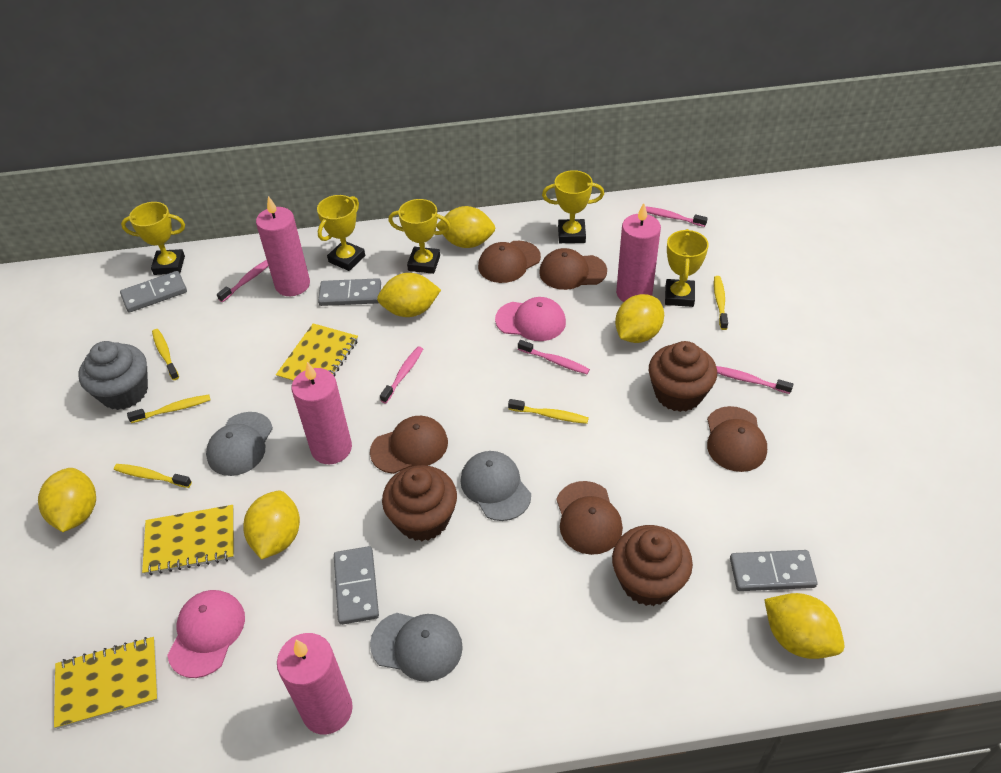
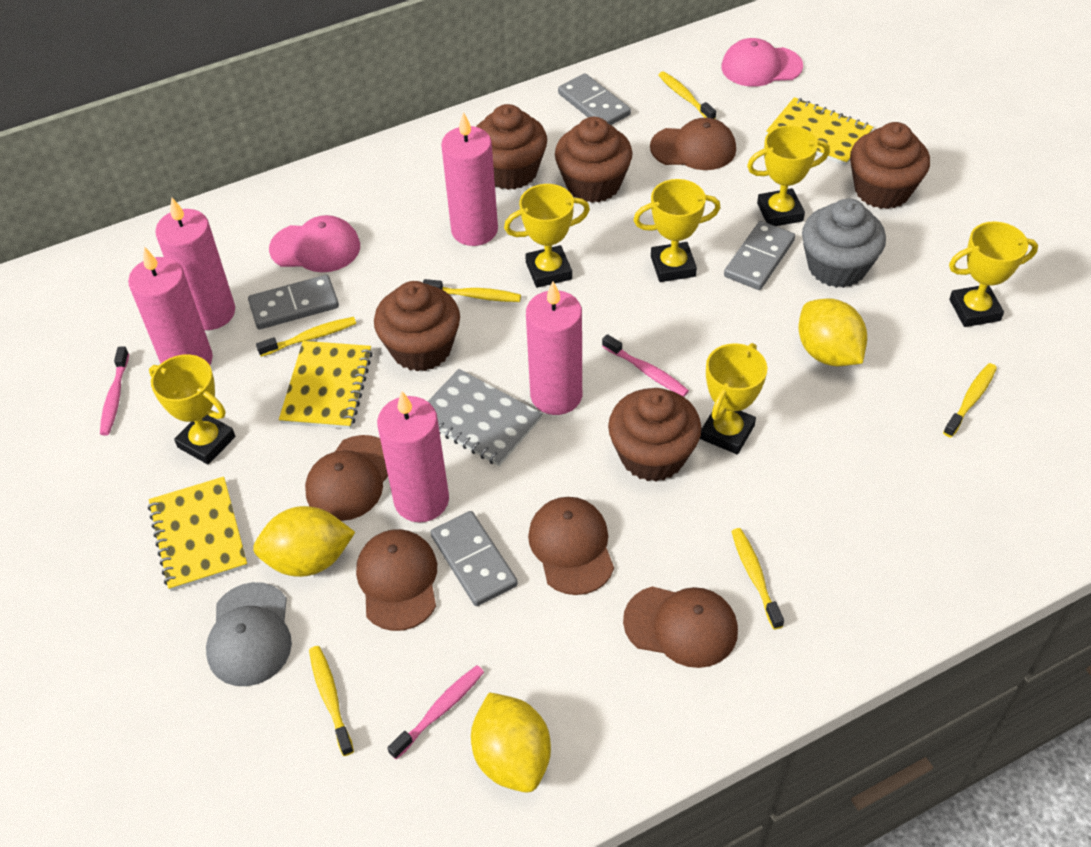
brown cupcake: [382,465,457,541] [612,525,693,606] [649,341,717,412] = 3 -> [374,281,460,371] [476,104,547,190] [555,117,633,203] [608,388,701,482] [850,122,930,209] = 5
grey cap: [206,412,273,476] [370,613,463,682] [461,451,531,521] = 3 -> [206,582,292,686] = 1
grey notebook: none = 0 -> [427,369,542,466] = 1
pink candle: [256,196,310,296] [277,633,353,735] [292,362,352,464] [616,203,661,302] = 4 -> [128,247,213,365] [155,197,235,330] [377,391,449,522] [441,112,498,246] [526,282,582,415] = 5
pink toothbrush: [217,260,268,302] [380,346,423,403] [518,340,590,374] [645,206,708,227] [716,366,794,394] = 5 -> [100,346,129,435] [387,665,484,759] [602,334,689,397] = 3
yellow lemon: [38,468,96,532] [243,491,300,560] [377,273,441,317] [436,206,495,248] [615,294,664,343] [764,593,844,659] = 6 -> [253,506,355,577] [471,692,551,793] [799,298,867,366] = 3
yellow toothbrush: [114,464,192,488] [127,395,210,423] [152,329,179,380] [508,399,589,424] [714,276,728,330] = 5 -> [256,317,356,357] [309,646,354,756] [423,279,521,302] [658,71,716,119] [731,528,784,629] [943,363,997,438] = 6
yellow trophy: [121,202,185,275] [317,195,365,271] [388,199,450,274] [542,170,604,243] [665,229,709,307] = 5 -> [149,354,235,465] [504,184,590,288] [634,179,721,282] [700,343,767,454] [747,125,830,226] [949,221,1038,327] = 6

